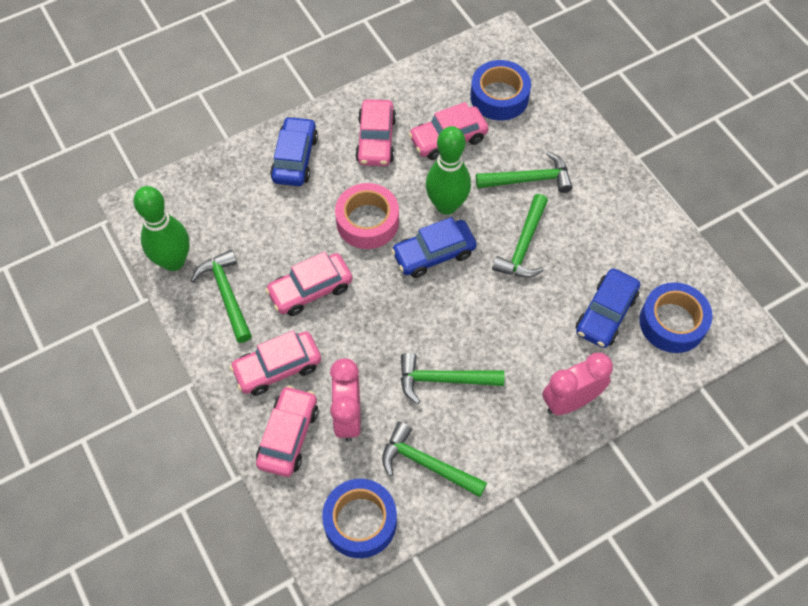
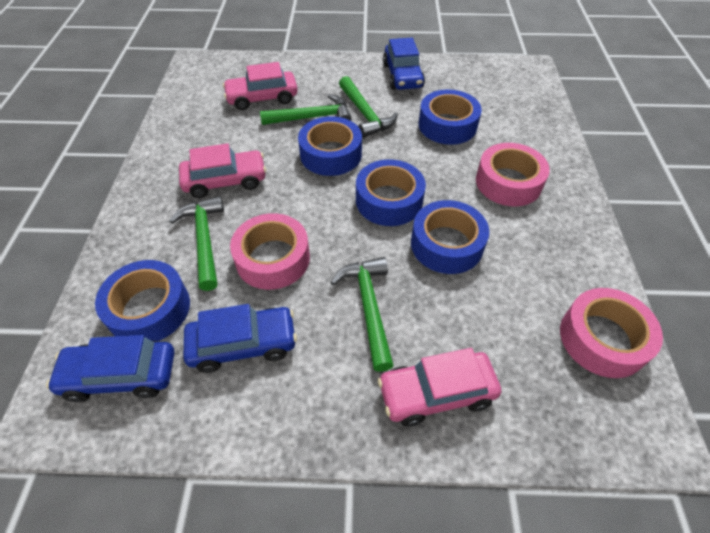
blue tape: [322,479,397,558] [470,60,531,121] [639,282,713,353] = 3 -> [95,260,190,341] [298,116,362,176] [356,159,426,226] [411,200,489,274] [418,89,482,145] = 5
green bowling pin: [134,186,190,271] [426,126,471,215] = 2 -> none = 0
green hammer: [191,250,252,343] [382,422,487,497] [401,353,504,404] [476,151,573,193] [492,194,548,278] = 5 -> [169,196,224,291] [260,94,352,125] [330,257,394,372] [339,76,398,138] = 4
pink car: [230,331,321,396] [256,386,318,477] [265,252,353,316] [355,99,396,166] [408,102,489,160] = 5 -> [179,143,266,198] [223,62,298,110] [378,348,501,427] = 3
pink clock: [330,358,361,442] [542,353,613,415] = 2 -> none = 0
pink tape: [335,183,399,249] = 1 -> [230,213,310,290] [476,143,550,206] [560,288,663,378] = 3

